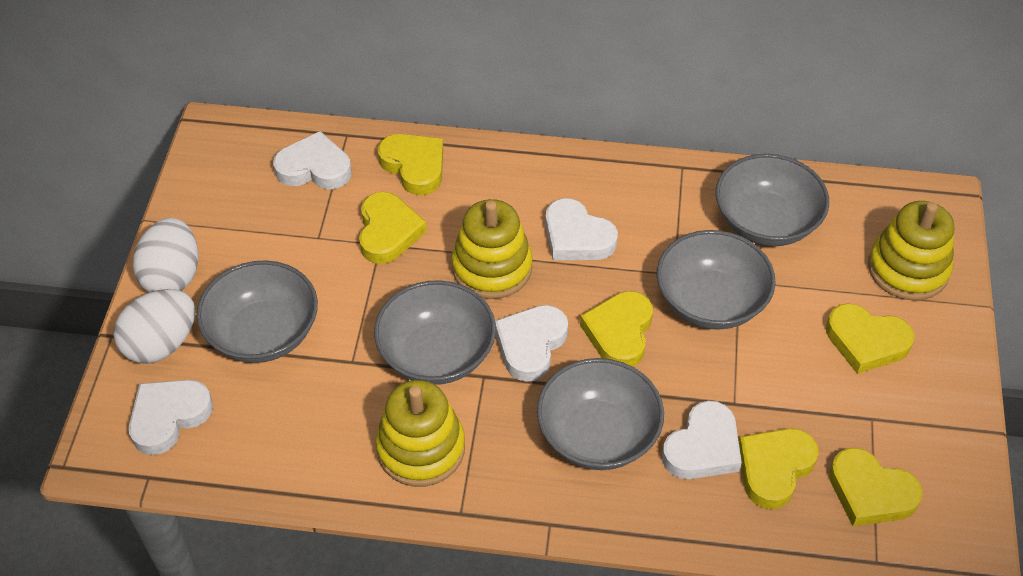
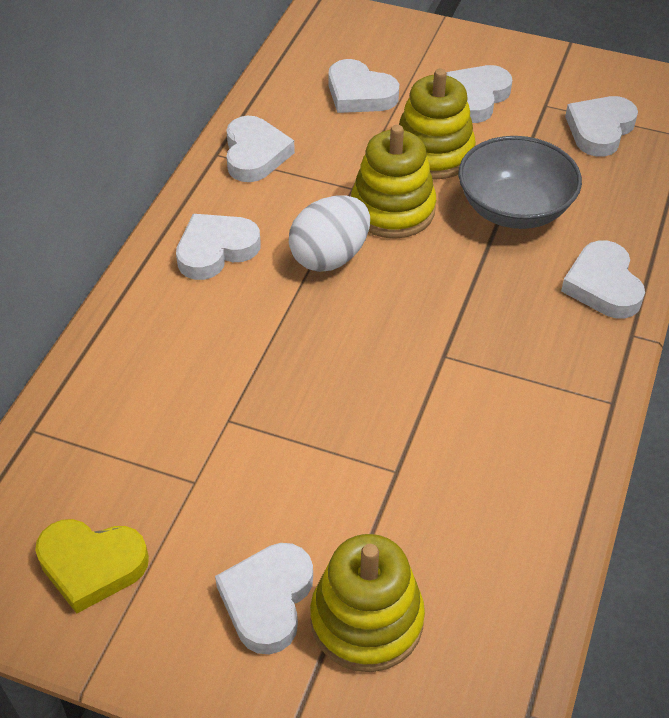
grey bowl: [196,260,318,363] [374,280,496,385] [537,358,664,470] [657,230,776,330] [716,154,829,246] = 5 -> [458,136,582,229] = 1
white egg: [113,289,195,364] [133,218,198,293] = 2 -> [289,195,370,272] = 1
white heart: [129,380,213,455] [273,131,352,189] [495,305,568,382] [545,198,618,260] [662,401,742,479] = 5 -> [176,214,261,280] [215,543,313,654] [226,116,295,182] [328,59,399,113] [446,65,512,123] [561,240,645,319] [565,96,638,157] = 7
yellow heart: [359,192,427,264] [378,134,443,195] [580,291,653,367] [739,428,819,509] [826,303,914,374] [829,448,923,526] = 6 -> [35,519,149,613] = 1

